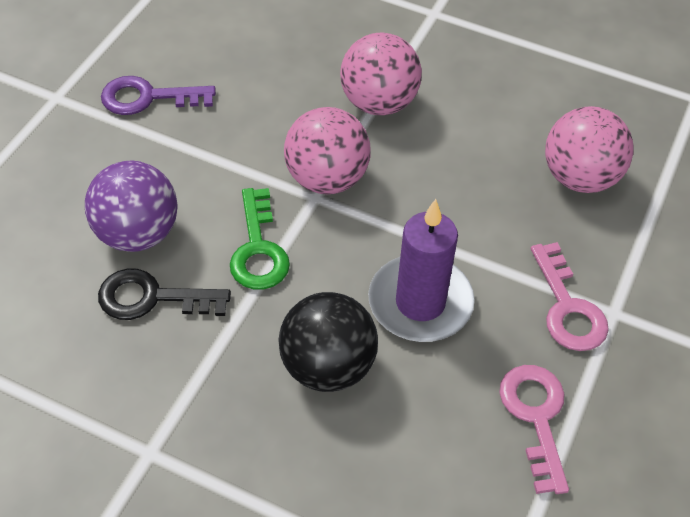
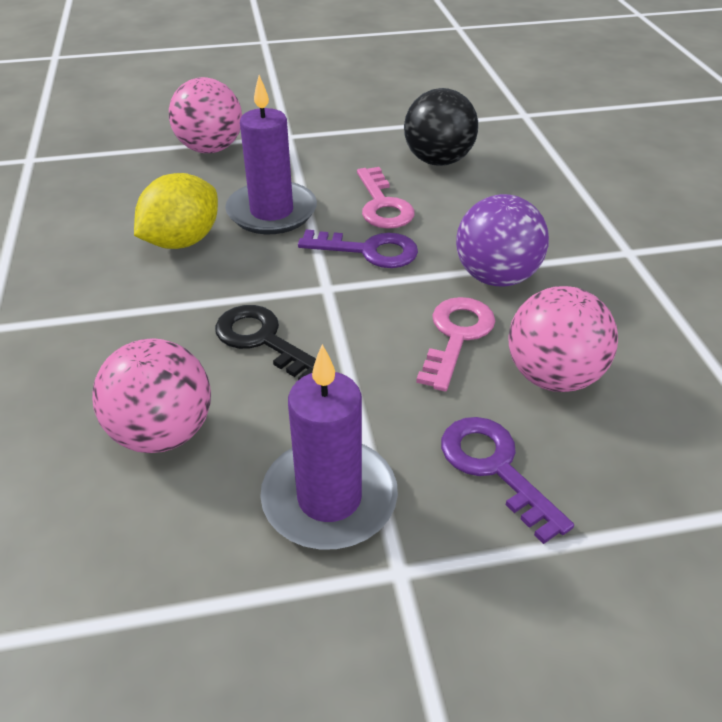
green key: [230,188,290,290] = 1 -> none = 0
purple candle: [368,199,475,342] = 1 -> [225,75,317,234] [260,344,398,550] = 2
purple key: [101,76,216,115] = 1 -> [298,230,418,268] [441,417,574,544] = 2
yellow lemon: none = 0 -> [134,173,218,249] = 1

